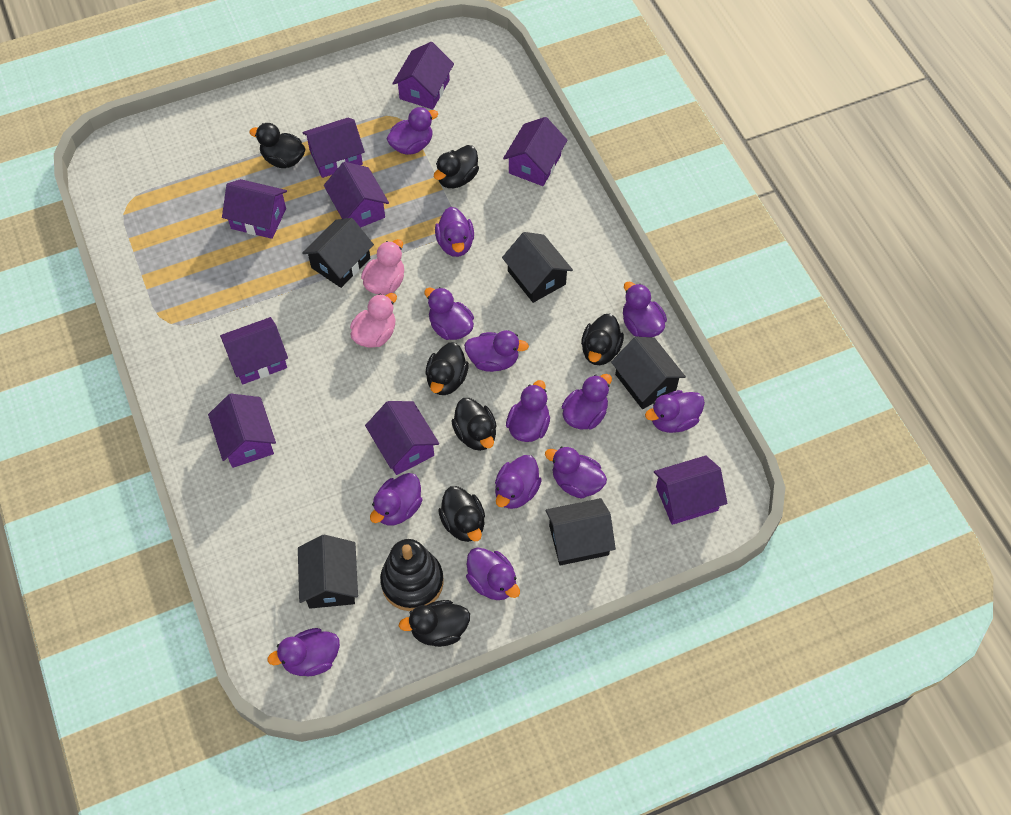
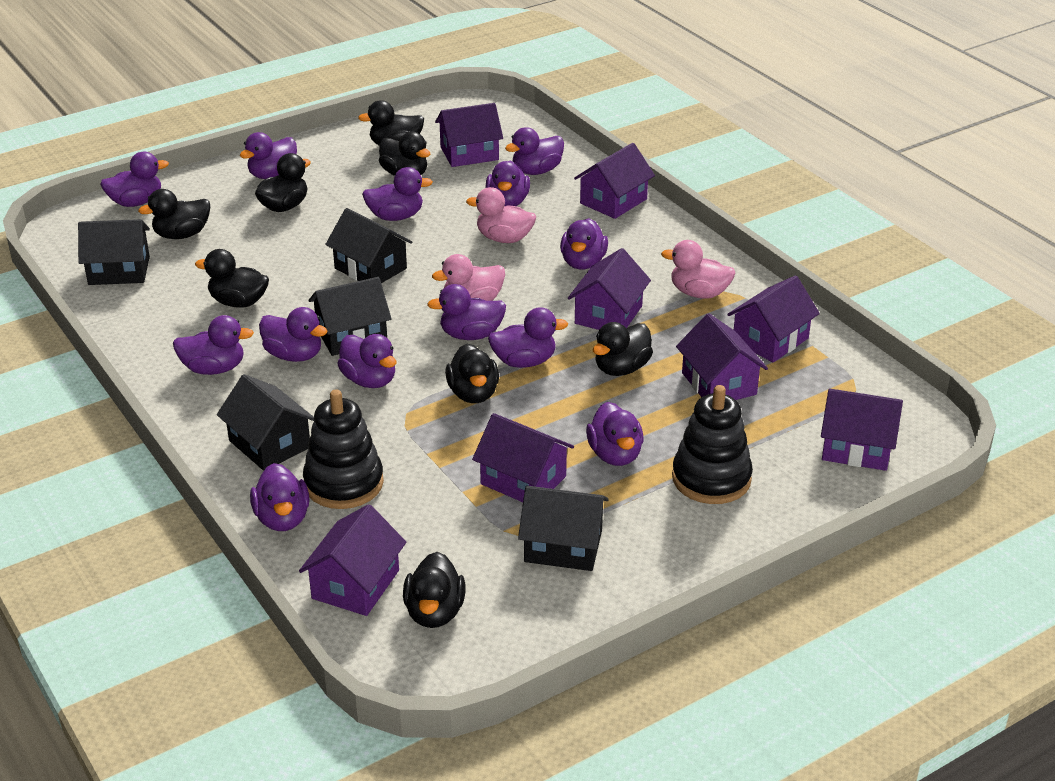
black duck: [249,123,305,168] [399,600,470,647] [426,342,469,395] [434,145,479,188] [438,486,485,542] [451,398,497,451] [581,314,624,365] = 7 -> [138,189,210,239] [195,249,269,308] [255,153,311,212] [358,100,424,146] [379,132,430,176] [403,552,466,628] [445,344,499,403] [593,322,653,376] = 8
black stacking toy: [380,539,444,611] = 1 -> [303,389,384,509] [672,385,753,504] = 2
pink duck: [350,293,397,348] [361,239,404,295] = 2 -> [432,254,505,301] [466,187,536,243] [661,240,736,299] = 3
purple house: [208,394,276,468] [220,317,288,384] [222,179,287,239] [302,118,365,178] [324,162,389,228] [365,401,439,475] [392,42,454,109] [503,117,567,186] [654,456,727,525] = 9 -> [299,504,406,616] [435,103,503,167] [472,413,574,502] [568,248,651,330] [574,143,655,219] [676,313,768,400] [727,275,820,362] [821,389,903,471] = 8

